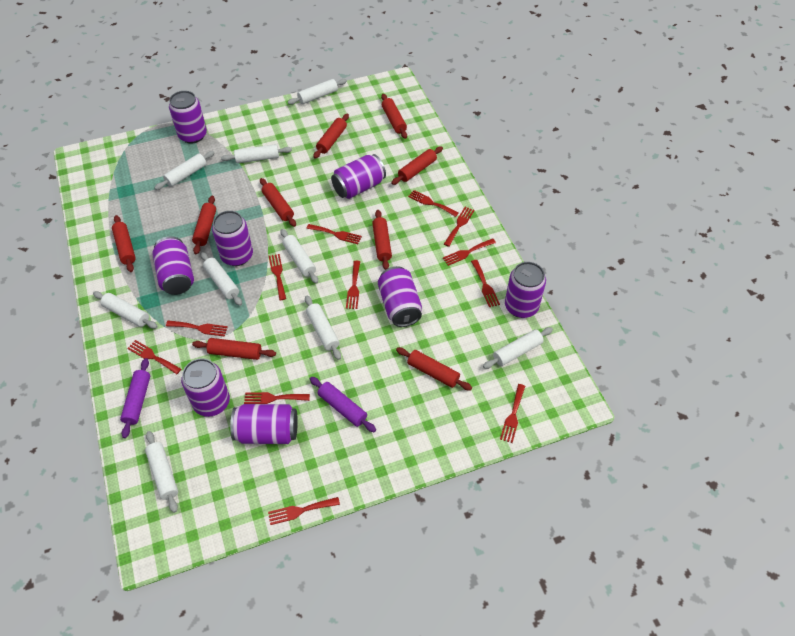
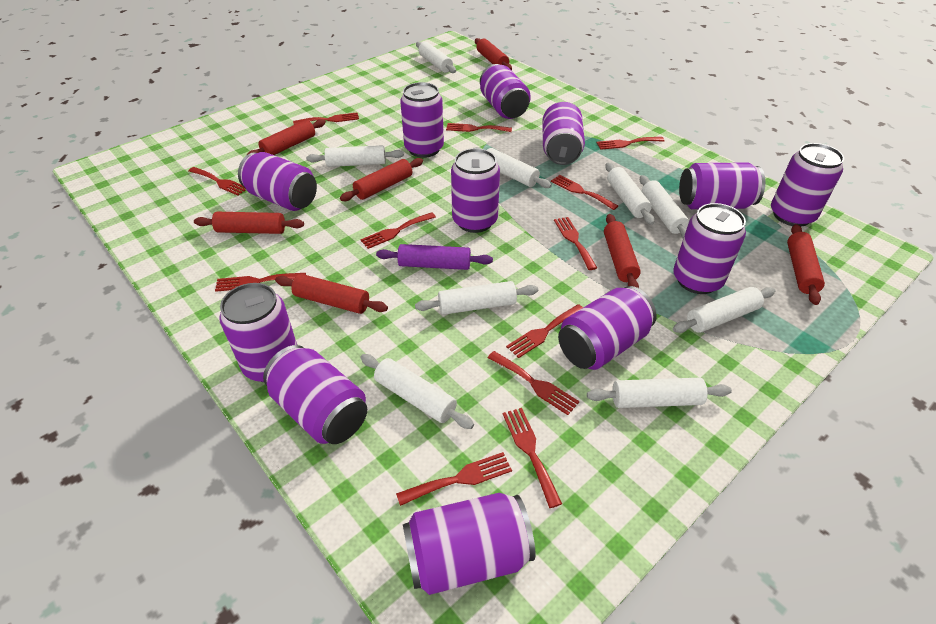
purple can: [152,236,194,295] [169,91,207,143] [181,358,230,417] [212,211,253,266] [230,404,298,444] [331,154,386,199] [378,266,422,327] [505,262,546,318] = 8 -> [219,283,297,382] [238,152,317,211] [263,345,367,444] [400,82,444,158] [403,493,535,595] [451,148,500,233] [480,64,531,119] [542,102,585,165] [558,286,657,370] [673,203,746,294] [679,162,765,209] [771,143,844,227] = 12
purple rolling pin: [120,358,150,438] [310,377,376,432] = 2 -> [376,244,493,270] = 1
red rolling pin: [112,215,136,272] [192,196,216,255] [192,338,276,360] [260,178,296,227] [313,114,349,159] [372,210,392,270] [381,94,407,139] [391,146,443,185] [396,347,472,390] = 9 -> [194,212,304,234] [247,119,326,155] [275,274,388,314] [340,158,423,201] [475,38,512,70] [604,214,641,288] [787,224,825,305] = 7

